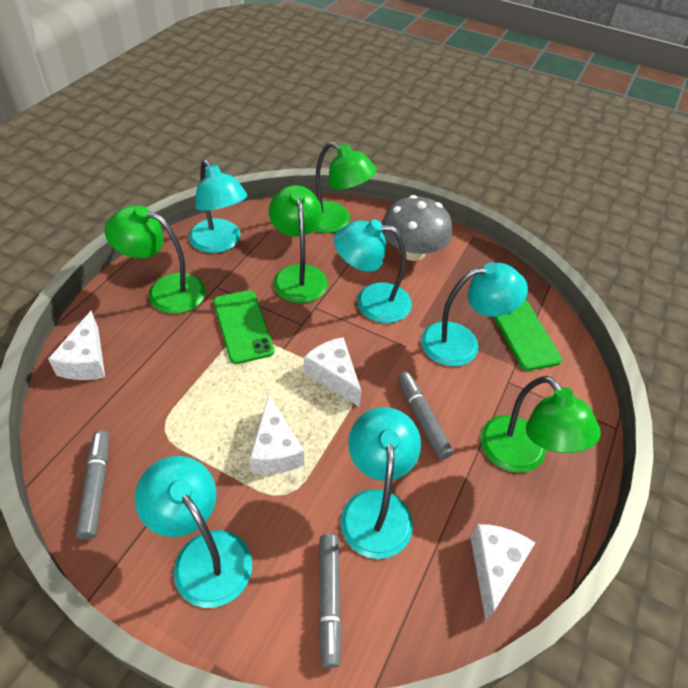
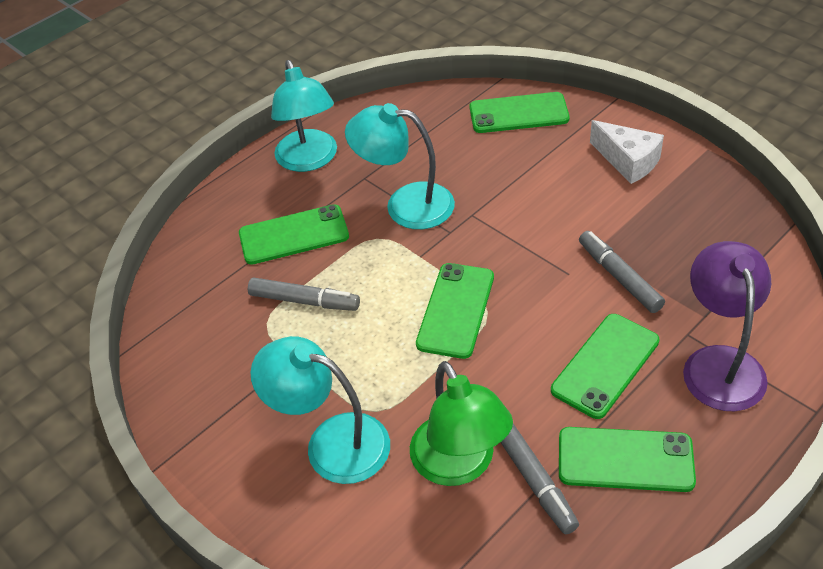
green lamp: [105,206,206,314] [269,185,328,303] [314,142,376,233] [480,376,601,473] = 4 -> [410,361,513,486] = 1
green phone: [213,290,274,364] [494,300,562,371] = 2 -> [239,204,349,265] [416,263,494,359] [470,92,570,133] [551,314,660,419] [559,427,696,492] = 5
grey mushroom: [382,195,452,261] = 1 -> none = 0
purple lamp: none = 0 -> [683,241,771,411] = 1
turquoise lamp: [135,456,252,608] [189,160,247,253] [334,219,412,323] [340,407,421,559] [421,262,528,366] = 5 -> [250,336,390,484] [271,60,337,172] [345,103,455,229] = 3
white cheese: [48,311,105,380] [250,395,304,474] [304,337,362,407] [471,524,535,621] = 4 -> [590,120,664,184] = 1

